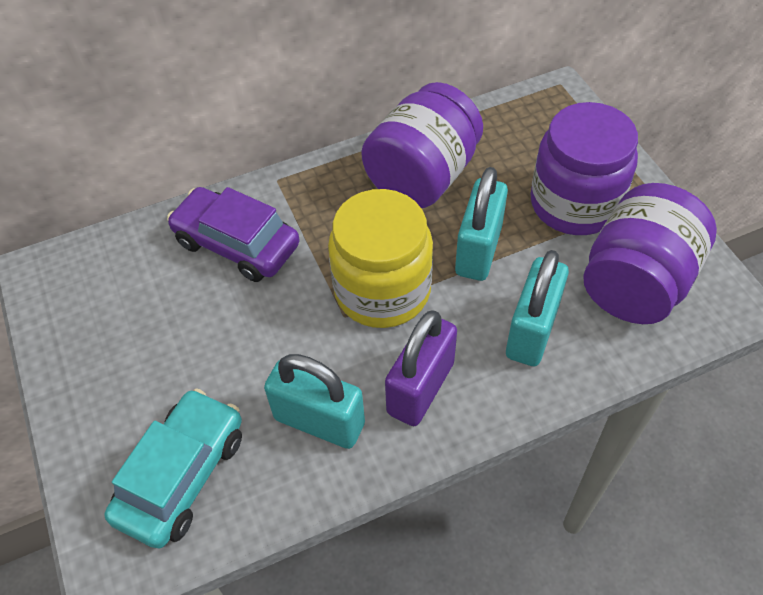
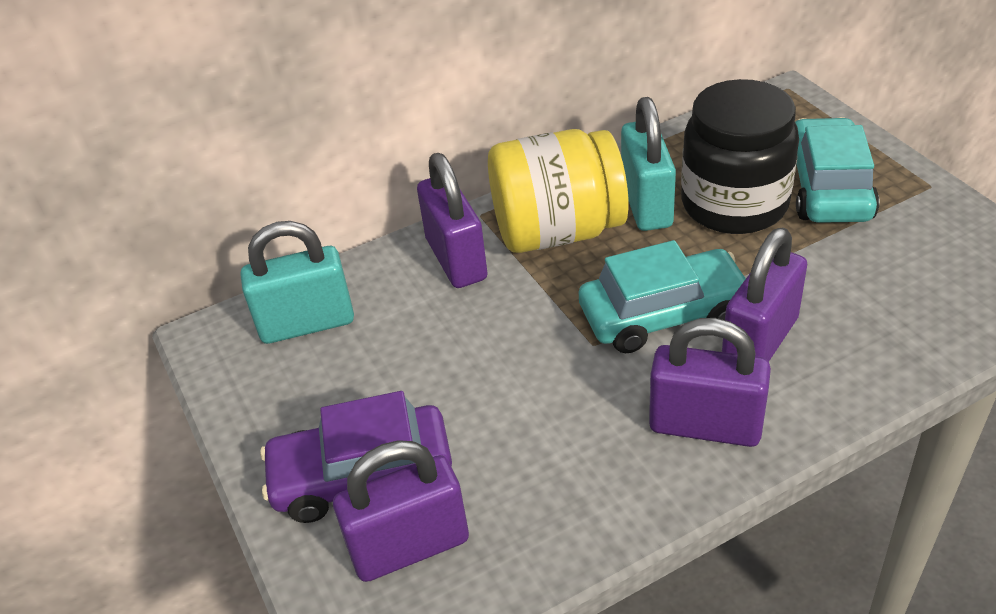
black jar: none = 0 -> [681,79,799,234] = 1
purple jar: [361,82,483,208] [530,102,638,235] [583,183,717,324] = 3 -> none = 0
purple padlock: [385,310,457,426] = 1 -> [333,440,469,582] [417,153,488,288] [649,318,771,447] [722,227,807,361] = 4
turquoise car: [104,388,242,548] = 1 -> [579,240,746,353] [795,117,880,223] = 2
turquoise padlock: [264,354,365,449] [455,167,508,281] [506,250,569,366] = 3 -> [241,221,354,344] [621,97,676,231] = 2

